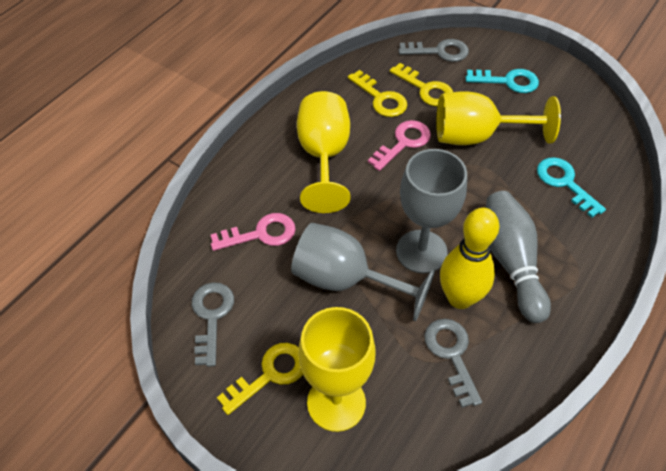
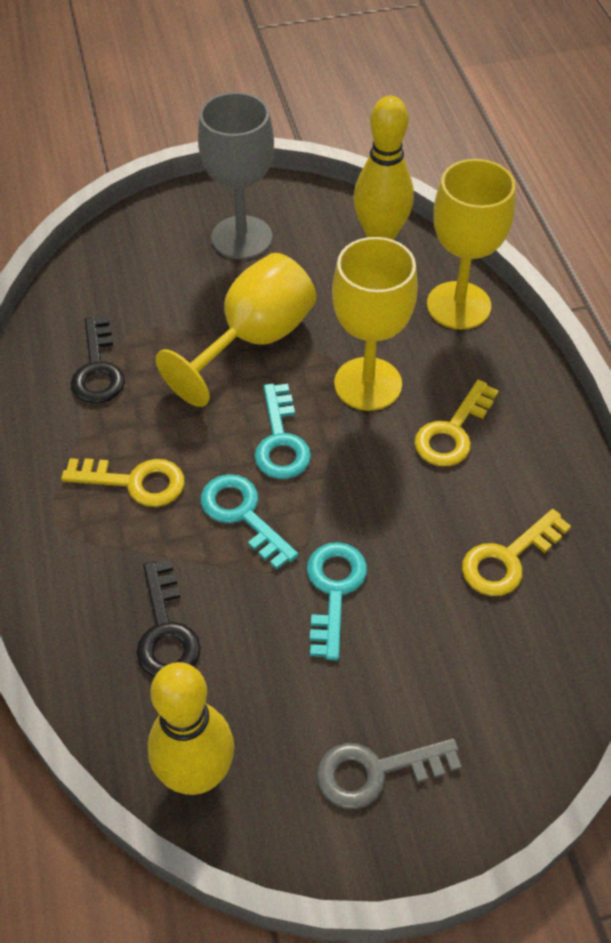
black key: none = 0 -> [71,317,125,404] [136,560,201,677] = 2
grey bowling pin: [486,191,551,323] = 1 -> none = 0
grey goblet: [291,223,435,322] [396,149,467,274] = 2 -> [198,92,274,259] = 1
grey key: [192,282,234,367] [399,39,469,62] [424,319,482,408] = 3 -> [317,738,462,809] = 1
pink key: [210,213,296,251] [368,120,431,171] = 2 -> none = 0
turquoise key: [465,69,539,93] [537,157,606,218] = 2 -> [201,474,299,570] [254,384,311,479] [307,542,367,661] = 3
yellow bowling pin: [440,208,499,309] = 1 -> [147,662,234,795] [354,96,414,240] = 2

